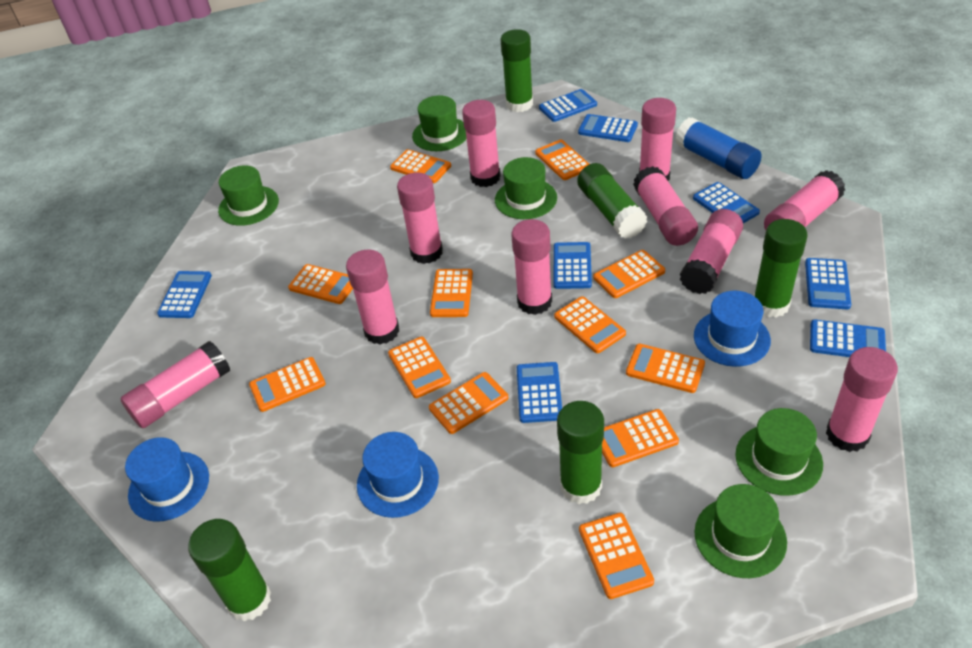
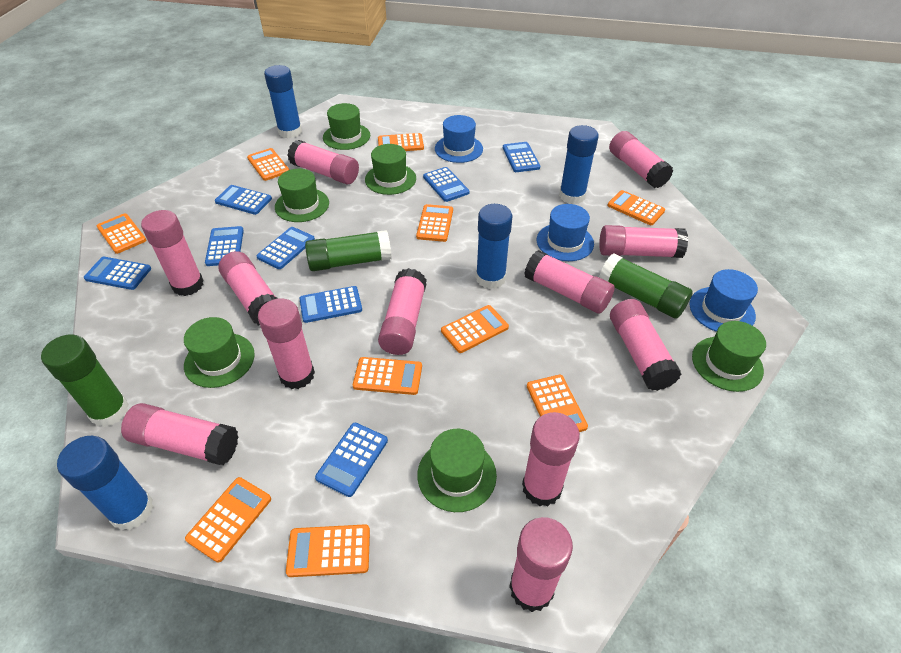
blue glue stick: [675,117,762,179] = 1 -> [57,436,154,530] [264,65,302,138] [476,204,512,289] [559,125,599,204] = 4
green glue stick: [188,519,271,622] [500,29,533,112] [557,401,604,504] [577,163,647,239] [754,219,808,318] = 5 -> [41,334,129,427] [305,230,392,271] [599,253,693,319] = 3
green hat: [218,165,279,226] [412,95,467,151] [495,157,557,219] [694,484,787,578] [735,408,823,496] = 5 -> [184,317,255,388] [275,169,329,222] [323,103,370,150] [365,144,416,195] [417,429,497,512] [692,321,766,392] = 6
orange calculator: [249,357,326,412] [288,264,353,304] [388,337,451,398] [390,149,451,183] [429,372,509,434] [430,269,473,317] [535,139,589,180] [554,296,626,353] [579,513,654,599] [593,250,665,298] [602,409,679,467] [626,344,705,393] = 12 -> [97,213,146,254] [185,477,271,563] [247,148,289,181] [286,524,370,577] [353,357,422,395] [378,133,424,151] [416,204,453,242] [441,305,509,353] [527,375,588,432] [607,190,665,225] = 10
pink glue stick: [120,341,230,428] [346,250,399,345] [397,172,443,264] [462,100,501,187] [511,219,552,315] [633,166,698,246] [639,98,676,181] [680,209,743,294] [764,170,845,230] [826,347,898,452] = 10 -> [121,403,238,465] [141,210,204,296] [218,251,278,326] [258,298,315,389] [287,140,359,184] [378,268,427,355] [509,517,573,612] [522,412,580,506] [524,250,615,314] [599,225,688,258] [609,131,673,188] [610,299,681,391] = 12

